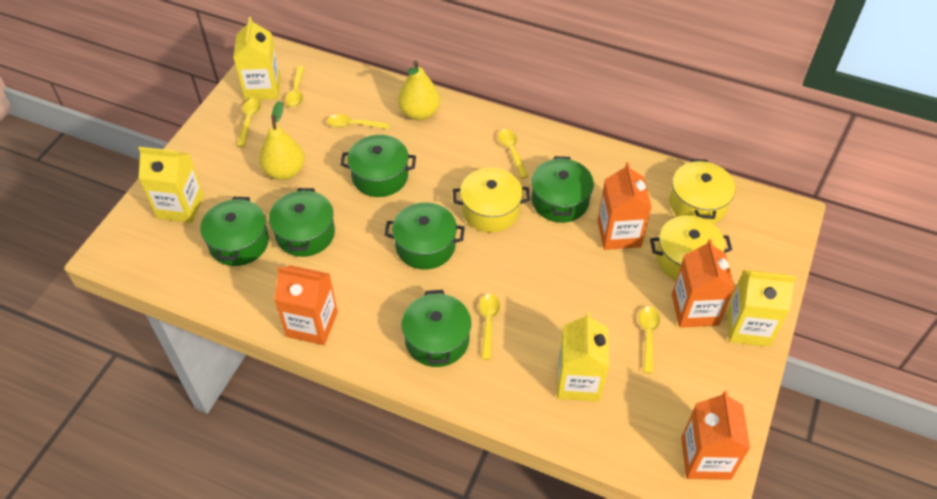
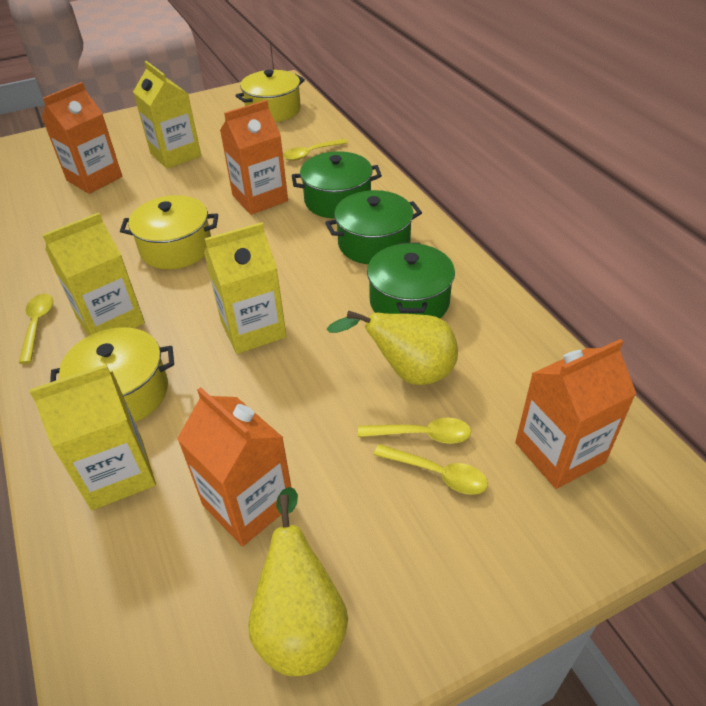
green pot: [200,197,269,266] [269,188,335,257] [340,135,416,197] [384,202,465,270] [401,290,471,367] [531,156,594,223] = 6 -> [292,151,382,219] [325,190,422,264] [367,243,455,318] = 3
yellow spoon: [237,98,261,147] [285,66,305,108] [327,114,390,129] [479,294,500,360] [498,129,529,179] [639,306,660,374] = 6 -> [19,294,53,364] [283,139,348,161] [358,418,471,444] [374,444,488,495] = 4

